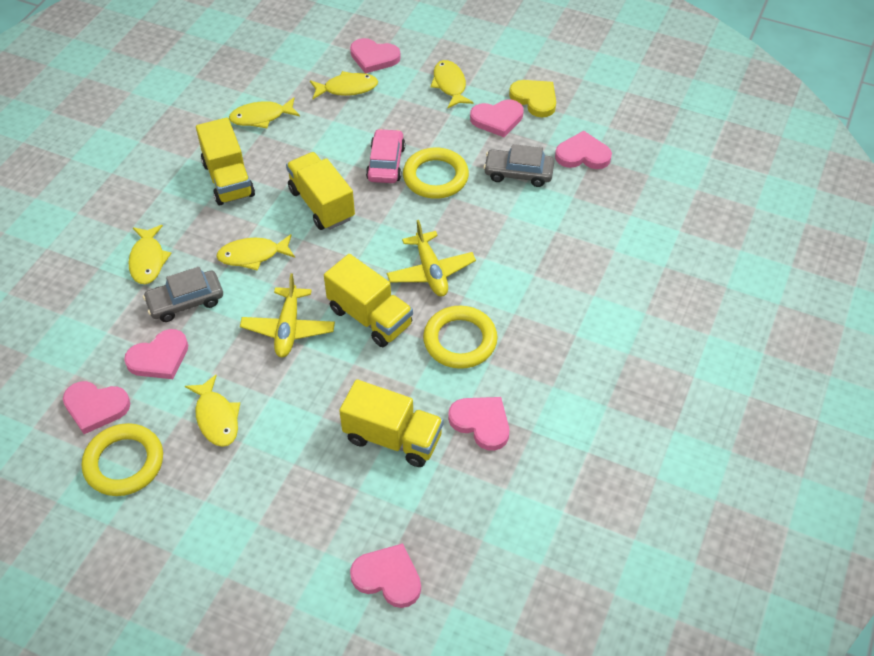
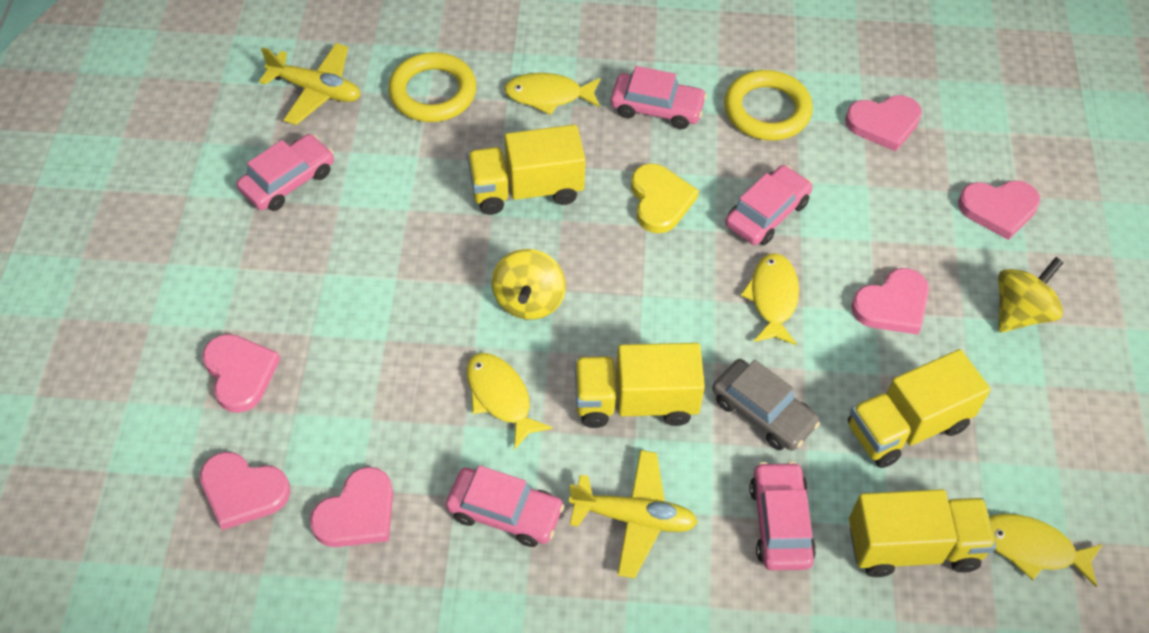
grey car: [143,267,223,322] [483,144,554,187] = 2 -> [712,359,820,451] = 1
pink car: [366,129,405,183] = 1 -> [237,134,334,211] [446,465,564,547] [611,66,707,129] [725,165,812,245] [750,461,816,570] = 5
pink heart: [63,381,130,434] [124,329,188,379] [350,38,401,73] [350,543,421,608] [448,397,509,451] [470,100,524,137] [555,131,612,169] = 7 -> [200,452,291,530] [202,334,280,413] [310,467,393,547] [845,95,922,151] [851,268,929,334] [958,180,1040,240] = 6
yellow fish: [128,225,172,284] [185,375,240,447] [216,234,295,271] [229,97,300,128] [310,71,378,99] [430,60,474,108] = 6 -> [467,353,553,450] [504,73,601,115] [741,253,799,345] [989,514,1103,587] = 4
yellow ring: [82,423,163,496] [403,148,469,199] [423,306,498,369] = 3 -> [388,52,476,122] [724,70,813,140] = 2
yellow spinning top: none = 0 -> [492,249,566,320] [998,257,1064,333] = 2

